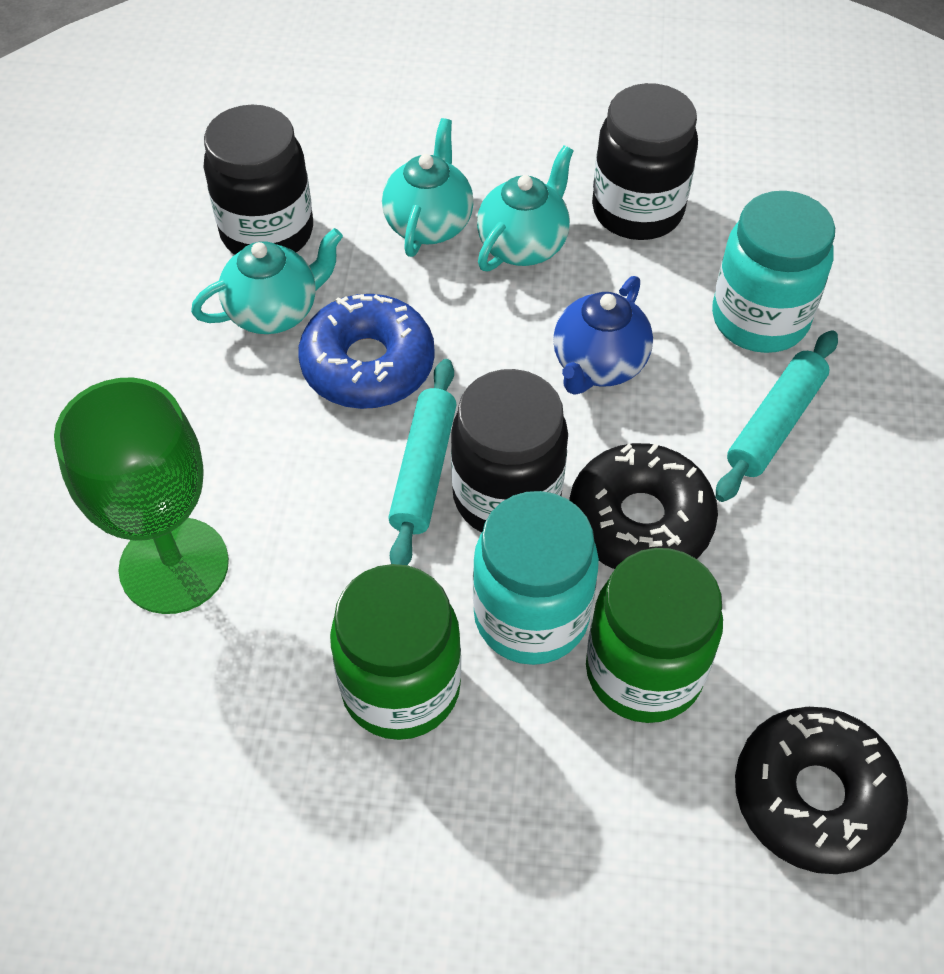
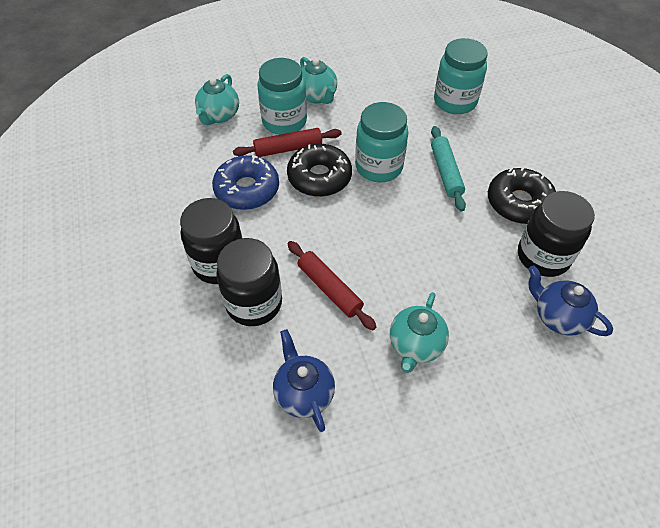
blue teapot: [553,276,653,395] = 1 -> [273,329,335,432] [528,266,613,336] = 2
green goblet: [54,378,229,614] = 1 -> none = 0
green jar: [330,564,461,740] [586,548,723,723] = 2 -> none = 0
red rolling pin: none = 0 -> [233,128,342,157] [288,241,376,330] = 2
turquoise jar: [473,491,599,665] [712,191,835,353] = 2 -> [258,58,307,135] [355,102,408,182] [434,38,488,114] = 3
turquoise rolling pin: [388,359,457,565] [716,330,838,502] = 2 -> [431,126,466,212] = 1

